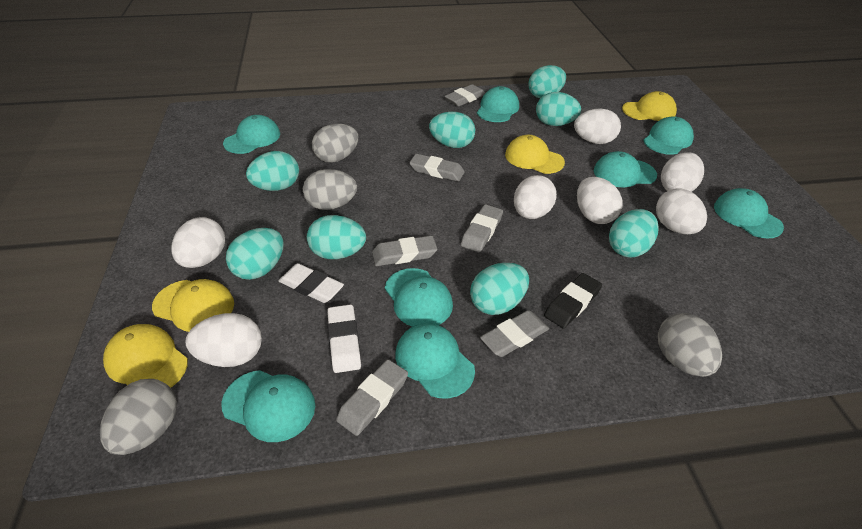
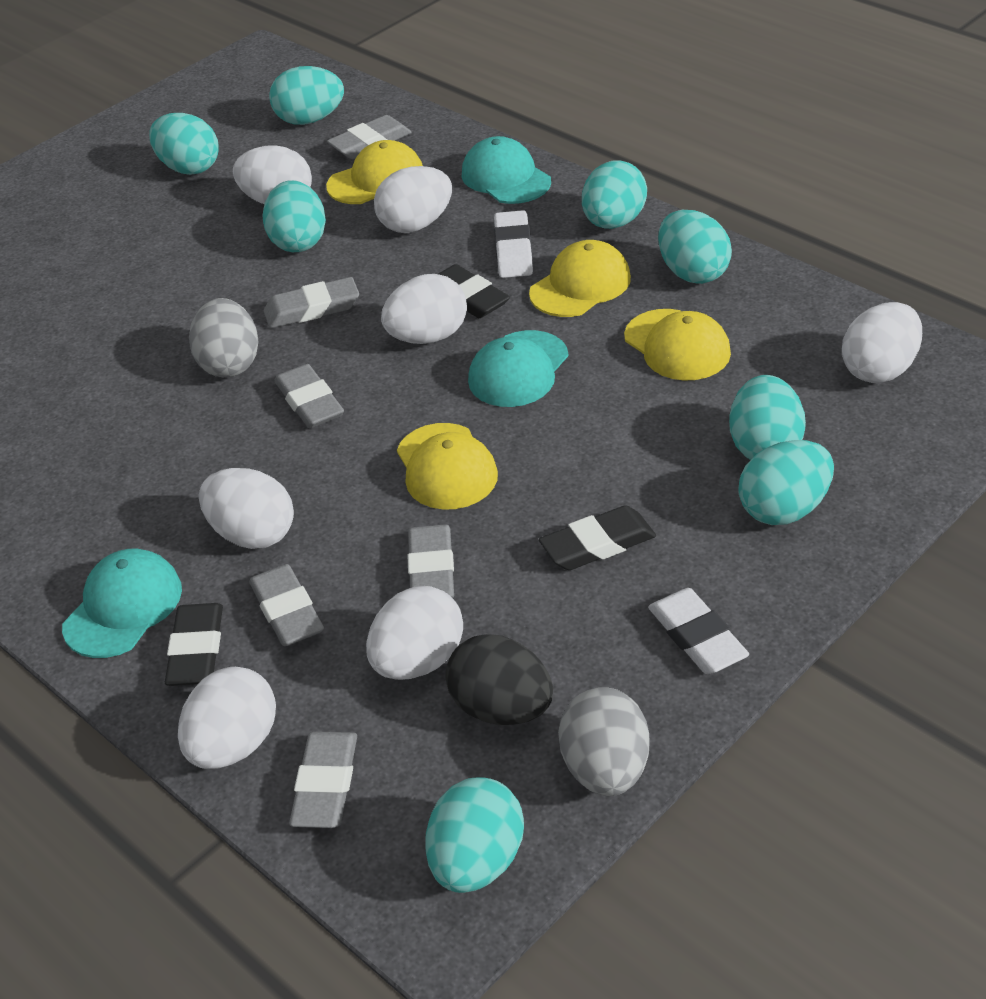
black egg: none = 0 -> [446,634,553,725] = 1
black eraser: [544,273,602,329] = 1 -> [165,603,223,686] [438,264,510,318] [539,505,656,570] = 3
grey egg: [100,379,177,455] [303,169,357,210] [312,124,358,163] [658,313,722,377] = 4 -> [189,298,259,377] [558,687,649,796] = 2
turquoise cap: [222,370,315,442] [223,115,280,154] [385,268,453,327] [395,323,475,398] [477,86,519,122] [594,151,657,187] [643,116,694,155] [714,188,784,239] = 8 -> [62,549,182,658] [462,136,551,204] [468,330,569,407] = 3

